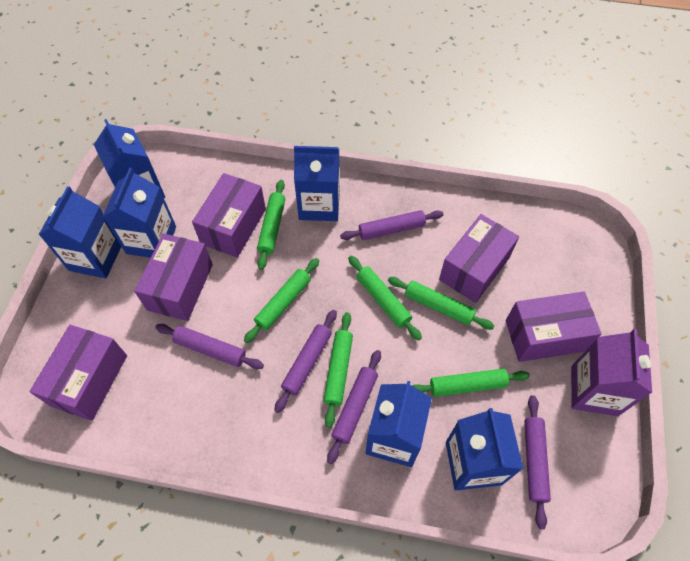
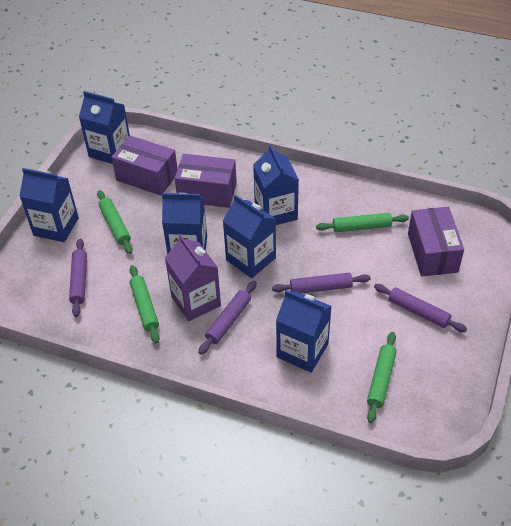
green rolling pin: [244,258,319,343] [257,180,285,270] [323,312,353,428] [348,256,422,341] [388,277,494,330] [413,369,530,397] = 6 -> [97,190,133,254] [129,265,160,343] [316,213,409,232] [367,332,397,423] = 4
purple box: [30,325,127,421] [134,234,213,321] [192,173,266,258] [439,214,519,303] [506,292,601,362] = 5 -> [111,135,178,196] [175,154,237,208] [408,207,464,277] = 3
purple rolling pin: [156,324,264,369] [274,310,337,413] [327,350,381,464] [340,210,443,240] [524,395,551,529] = 5 -> [69,239,87,317] [198,281,257,355] [272,273,370,293] [374,284,467,332] = 4

